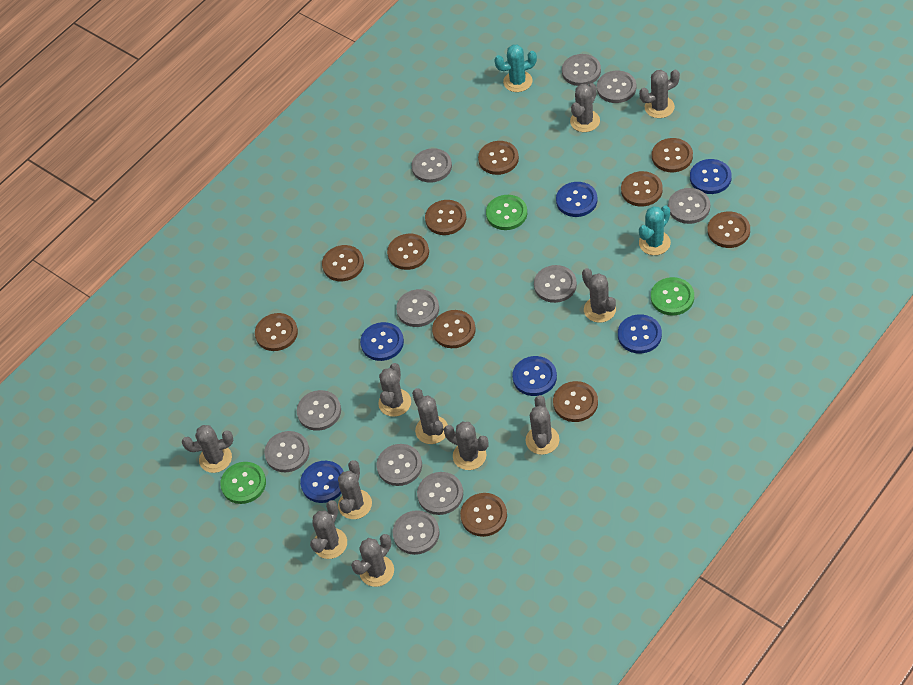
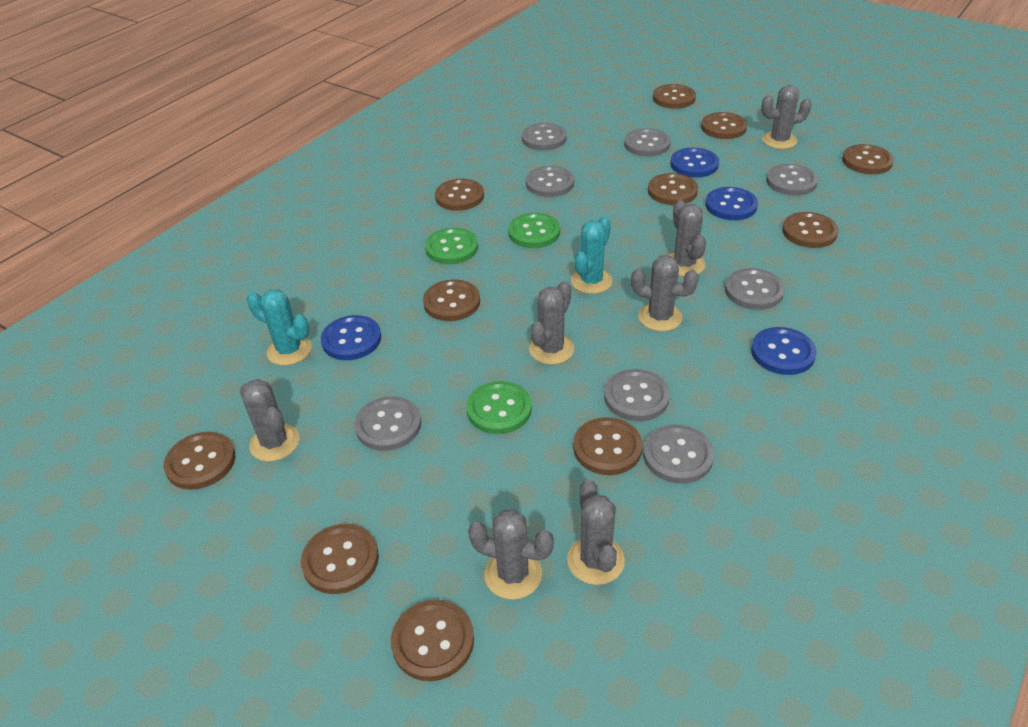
blue button: [300,461,344,503] [360,322,404,361] [512,356,557,396] [556,182,598,217] [618,314,662,354] [690,159,732,194] = 6 -> [321,315,381,360] [670,148,719,177] [705,187,758,220] [751,327,817,375] = 4
grey button: [264,431,310,472] [297,390,341,431] [377,444,422,486] [393,510,439,555] [396,289,439,327] [411,148,452,183] [417,472,463,515] [534,265,577,303] [562,54,601,86] [597,71,636,103] [668,188,710,224] = 11 -> [354,396,421,451] [522,123,567,150] [526,166,574,197] [604,369,670,421] [624,128,671,156] [643,425,714,484] [725,268,785,310] [766,164,818,196] = 8
grey cactus: [182,425,233,473] [310,500,347,559] [338,460,372,519] [351,534,394,587] [378,363,411,417] [412,388,448,444] [444,422,489,470] [526,395,560,455] [570,83,600,132] [582,268,616,323] [639,69,680,118] = 11 -> [240,379,300,462] [468,509,554,600] [529,281,574,365] [567,480,625,585] [631,255,699,331] [669,200,706,277] [761,85,812,149] = 7

